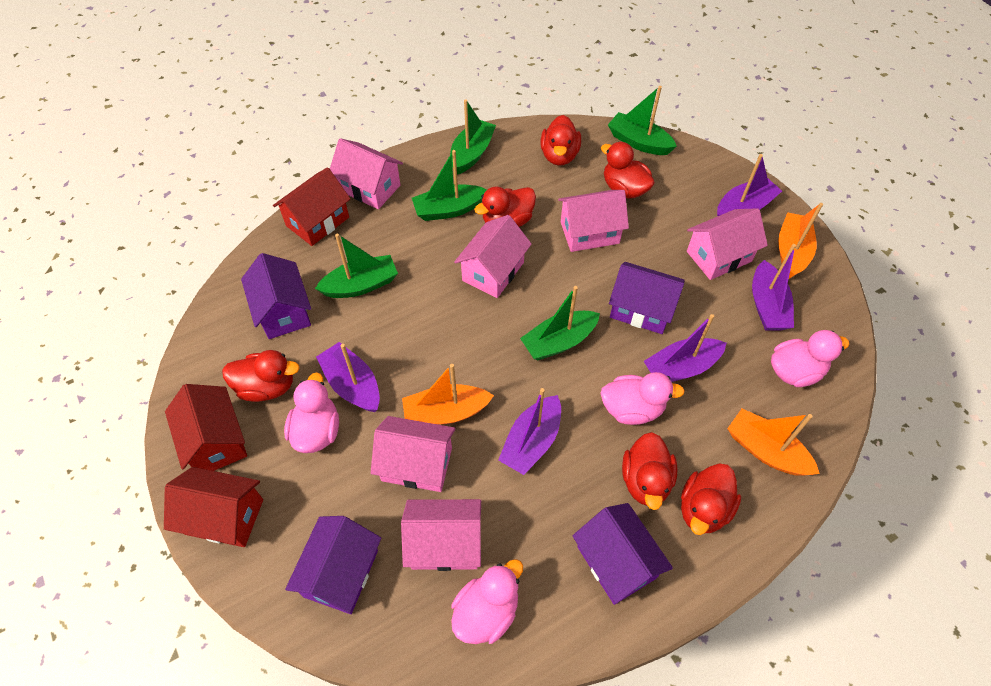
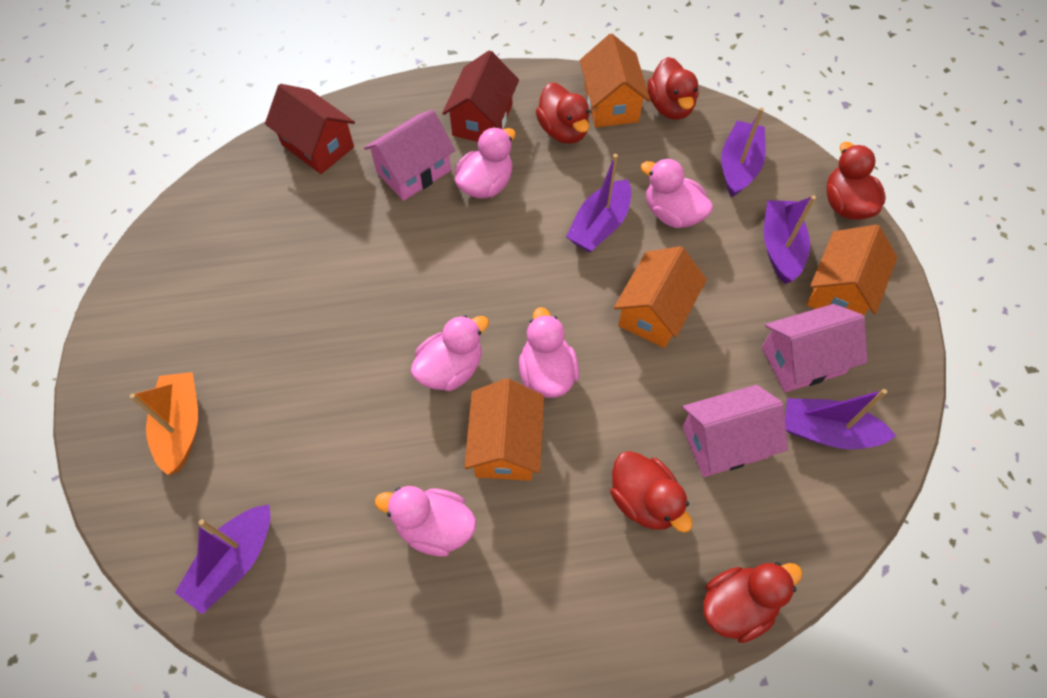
green boat: [315,233,398,298] [412,150,487,221] [450,99,496,175] [520,286,600,361] [608,86,677,155] = 5 -> none = 0
orange boat: [402,364,494,425] [727,409,820,476] [778,203,823,279] = 3 -> [130,372,198,475] = 1
orange house: none = 0 -> [464,379,544,481] [580,34,650,127] [614,246,707,348] [807,225,897,316] = 4
pink duck: [284,372,339,453] [451,559,523,644] [600,372,685,425] [771,330,849,387] = 4 -> [375,486,476,557] [410,315,489,391] [454,127,516,199] [519,307,579,398] [641,158,713,228] = 5
pink house: [330,138,403,209] [371,416,455,492] [401,499,481,571] [454,215,532,298] [558,190,629,252] [687,208,768,280] = 6 -> [364,110,455,201] [682,385,788,477] [762,304,868,392] = 3
purple house: [241,253,311,339] [285,516,381,614] [572,503,673,605] [609,262,685,334] = 4 -> none = 0
red duck: [222,350,300,402] [474,187,536,227] [541,115,581,166] [601,142,655,198] [622,432,677,510] [681,463,741,535] = 6 -> [536,83,589,144] [610,451,692,533] [647,57,698,120] [703,562,803,643] [827,142,886,220] = 5
red house: [164,467,263,547] [165,384,247,471] [273,167,351,246] = 3 -> [265,84,355,174] [442,50,519,142] = 2

